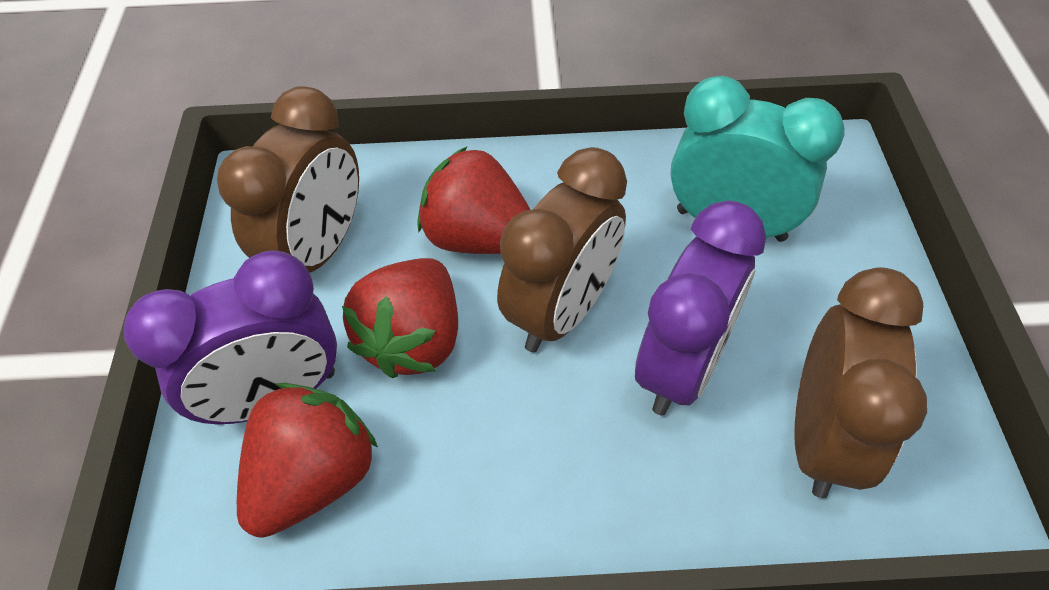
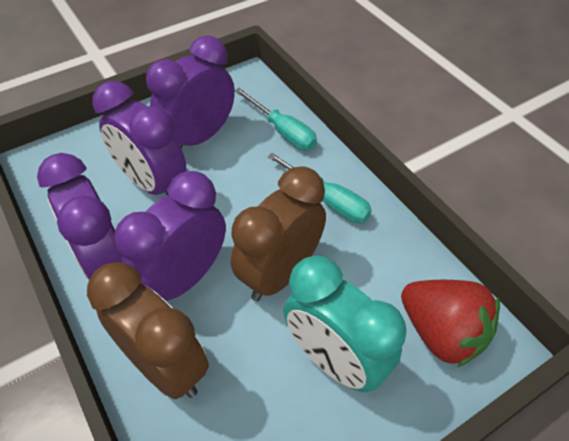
brown clock: [217,86,359,273] [497,147,627,352] [794,267,927,498] = 3 -> [87,262,209,399] [231,166,326,301] = 2
purple clock: [124,250,337,424] [635,200,766,415] = 2 -> [37,153,122,280] [92,81,186,196] [114,171,226,301] [146,35,235,148] = 4
red strawberry: [237,383,378,538] [342,258,458,378] [417,146,531,254] = 3 -> [401,280,500,367] = 1
turquoise screwdriver: none = 0 -> [235,88,317,150] [268,153,372,223] = 2

